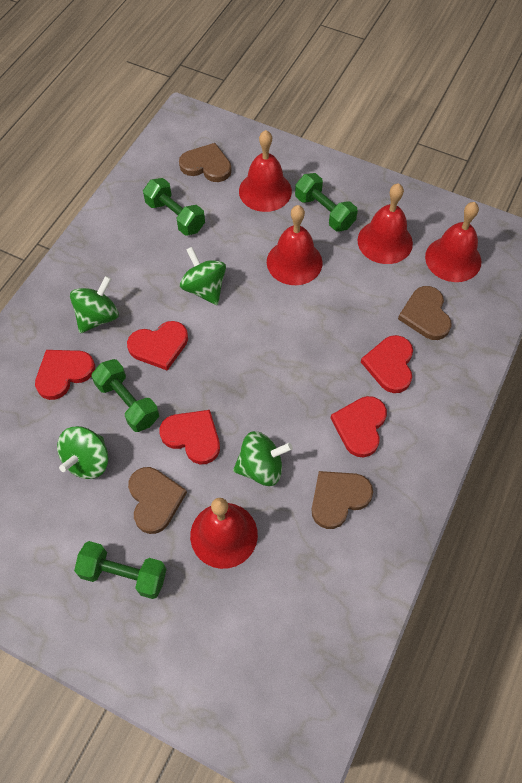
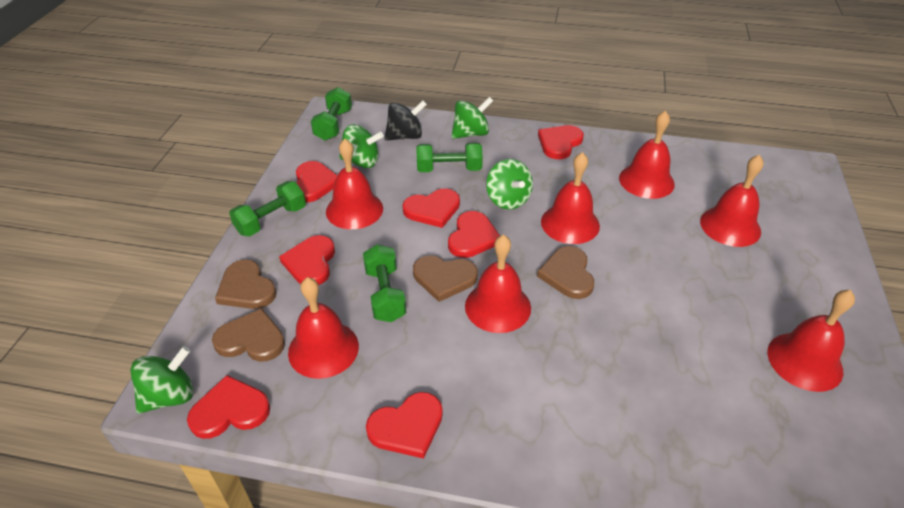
black spinning top: none = 0 -> [384,100,427,141] = 1
red bell: [190,498,258,569] [239,130,292,212] [267,205,323,285] [358,183,413,264] [425,202,481,282] = 5 -> [288,277,359,379] [326,139,383,229] [465,234,531,333] [541,152,600,244] [619,110,675,199] [700,154,764,247] [767,290,855,392] = 7
red heart: [35,350,95,400] [127,321,188,370] [159,410,220,464] [331,396,387,458] [361,335,413,393] = 5 -> [187,375,270,439] [279,235,335,285] [296,161,337,203] [366,392,443,459] [402,188,460,228] [448,211,500,258] [538,125,584,159] = 7

